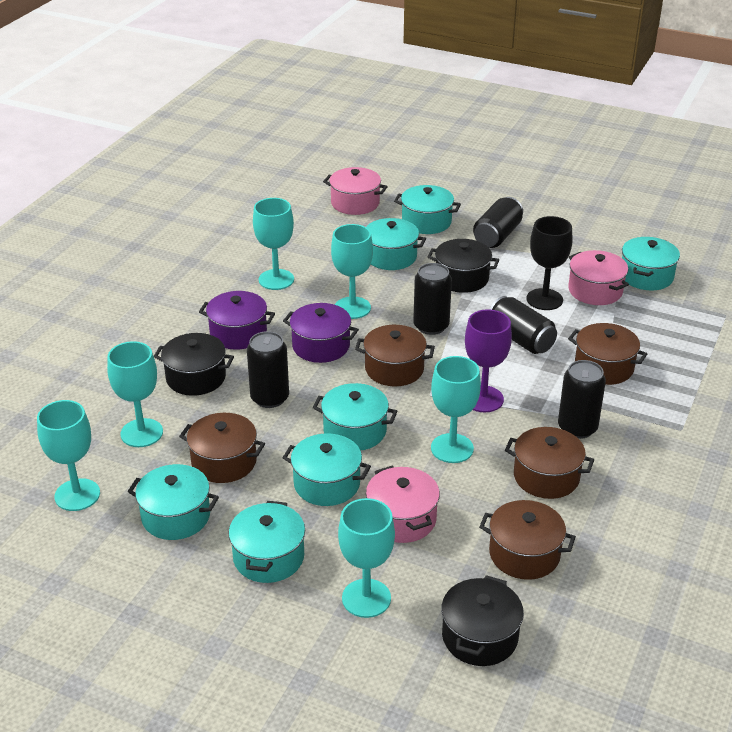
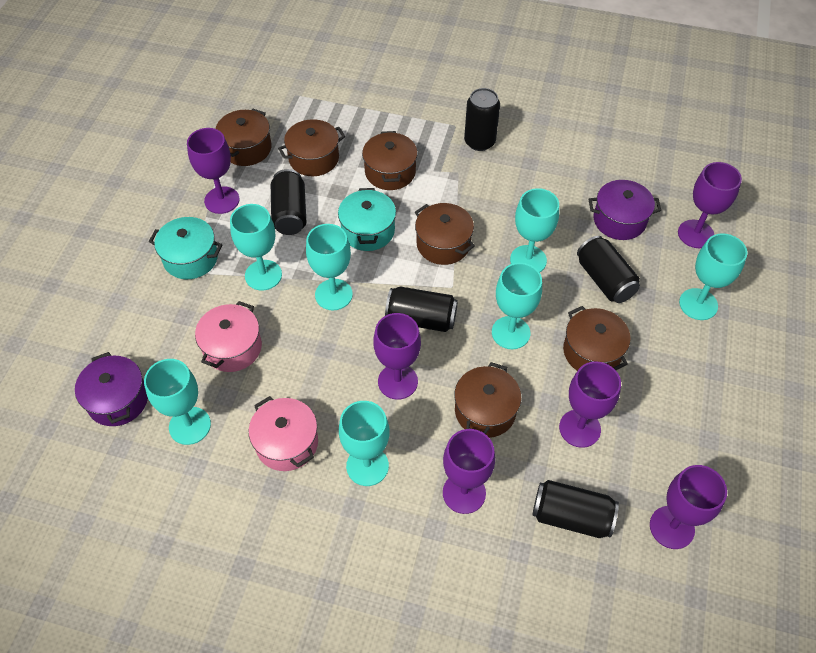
black goblet: [526,216,572,310] = 1 -> none = 0
black pot: [154,333,234,396] [428,239,499,293] [441,575,524,666] = 3 -> none = 0
brown pot: [179,413,265,483] [355,325,435,386] [479,500,576,580] [505,427,594,499] [568,323,647,385] = 5 -> [216,109,271,166] [278,119,345,176] [362,131,418,190] [415,203,475,265] [454,362,521,438] [563,306,631,371] = 6
pink pot: [323,167,388,215] [366,466,440,543] [568,250,629,305] = 3 -> [195,301,262,372] [249,396,318,471] = 2
purple goblet: [465,309,512,412] = 1 -> [187,128,239,214] [373,313,421,400] [443,429,495,514] [559,361,621,448] [650,465,727,549] [678,162,742,248] = 6
turquoise goblet: [37,400,100,511] [107,341,163,447] [253,198,294,290] [331,224,373,319] [338,498,395,618] [431,356,481,463] = 6 -> [144,359,211,445] [230,204,282,291] [306,224,353,310] [339,401,390,486] [492,263,542,349] [510,188,559,273] [679,233,747,320] = 7
turquoise pot: [128,464,219,540] [229,501,305,583] [282,433,371,506] [313,383,397,451] [366,218,426,270] [394,185,461,234] [622,237,680,290] = 7 -> [149,217,223,279] [338,188,396,251] = 2

